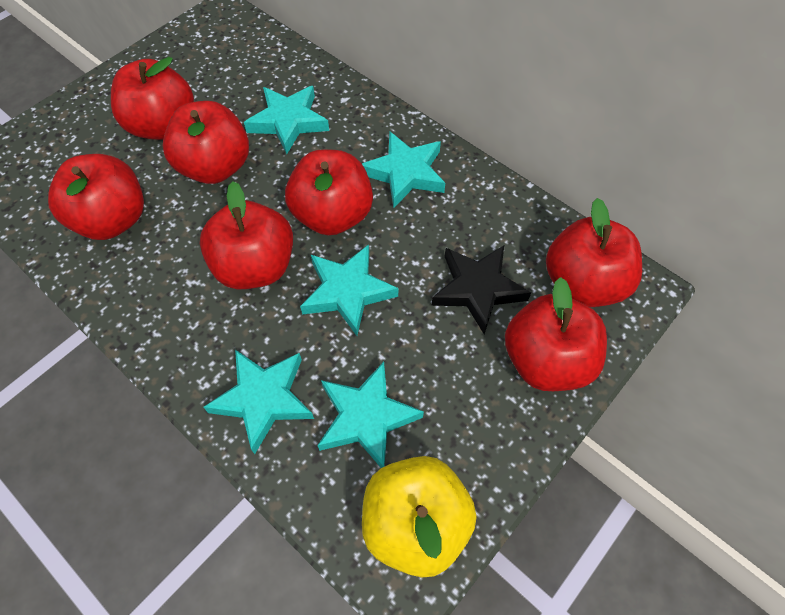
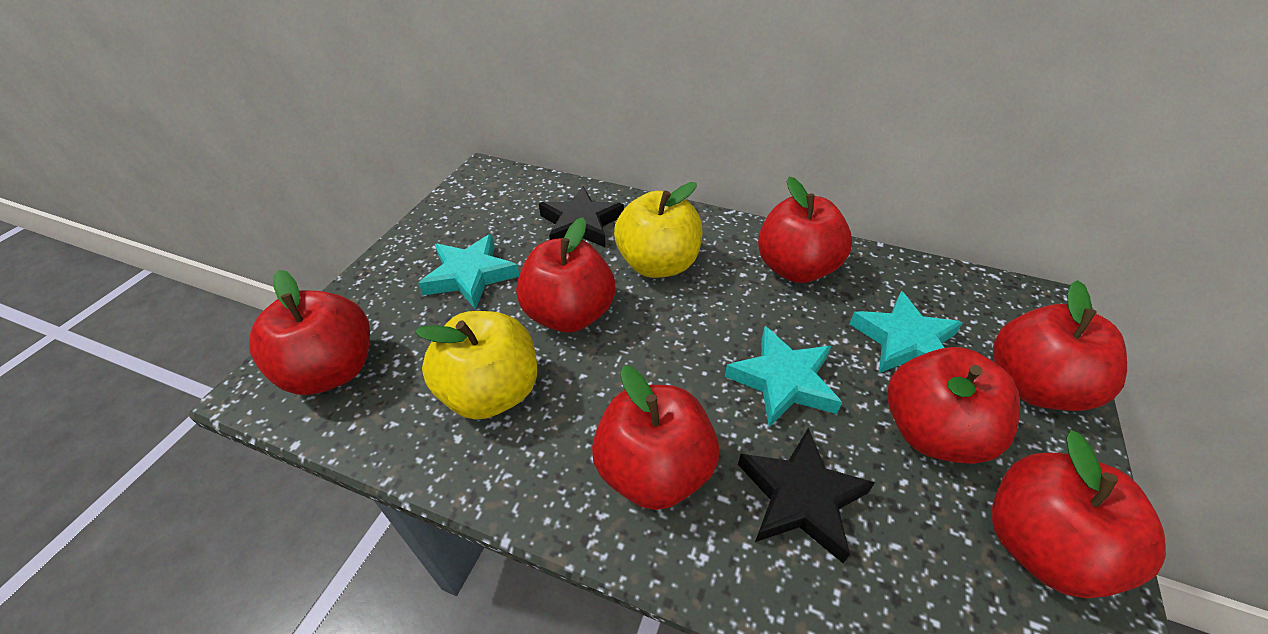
black star: [431,245,531,334] = 1 -> [539,187,624,248] [738,428,875,563] = 2
turquoise star: [204,350,314,454] [244,86,329,154] [300,244,398,336] [317,362,424,468] [362,131,445,208] = 5 -> [418,234,519,310] [725,326,842,427] [849,291,963,373] = 3
yellow apple: [362,456,477,578] = 1 -> [415,311,537,419] [614,182,703,278] = 2

